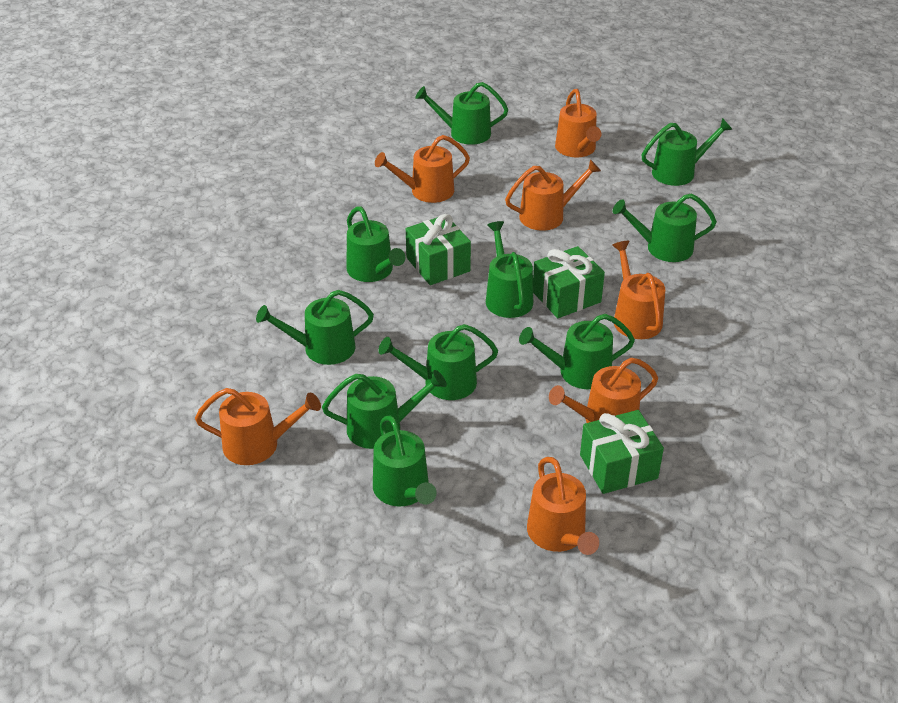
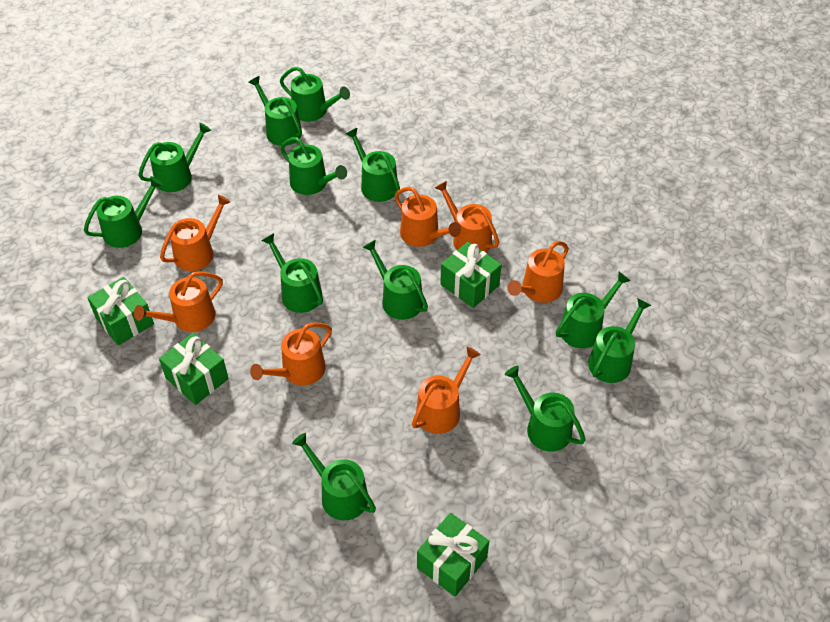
green gift: [406,214,471,285] [533,246,605,318] [580,410,664,494] = 3 -> [87,277,154,346] [159,333,229,405] [417,513,489,597] [440,242,501,308] = 4
green watering can: [256,290,374,365] [322,370,447,449] [347,206,405,282] [373,415,437,506] [378,324,498,400] [415,82,508,145] [486,221,533,318] [519,314,635,389] [612,193,717,262] [642,118,733,186] = 10 -> [84,176,163,248] [138,123,211,192] [248,76,302,146] [261,233,323,313] [280,67,350,122] [280,137,347,195] [292,433,376,520] [346,128,400,202] [363,240,428,320] [505,366,586,451] [556,271,631,348] [588,298,652,383] = 12

